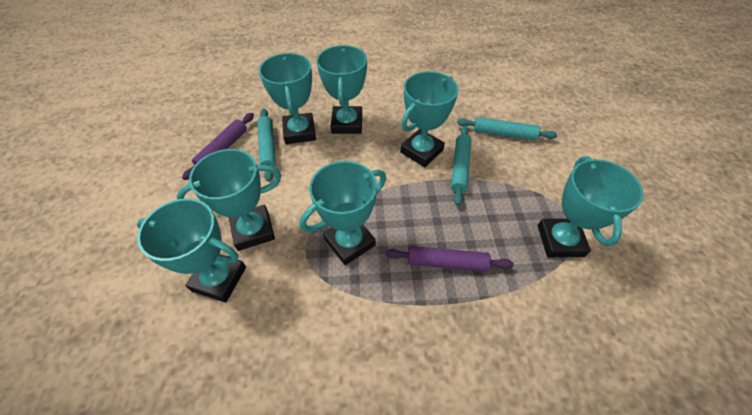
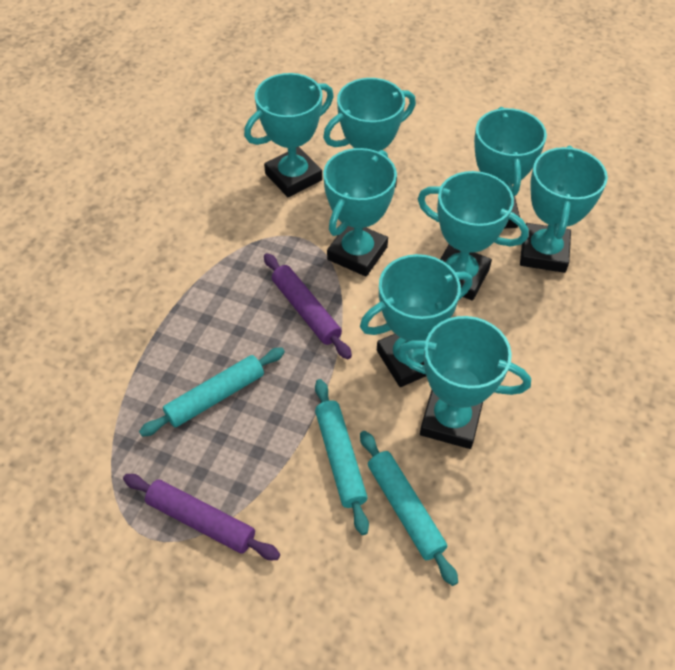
turquoise trophy: [137,198,246,302] [177,149,281,251] [259,53,316,144] [300,161,386,265] [317,45,367,134] [400,71,458,167] [538,156,643,257] = 7 -> [244,73,334,197] [323,78,416,187] [323,148,397,277] [360,254,472,387] [398,316,531,449] [418,171,529,300] [474,107,547,228] [520,146,608,273] = 8

